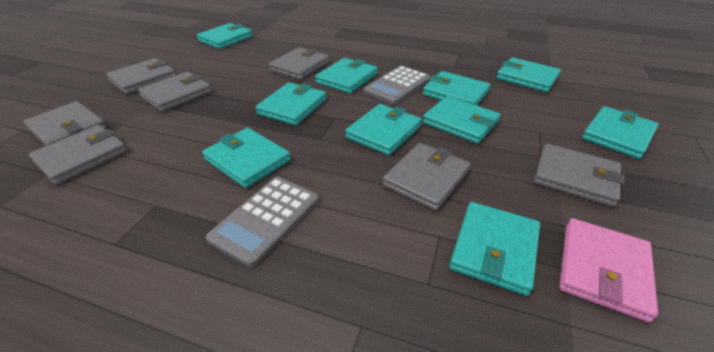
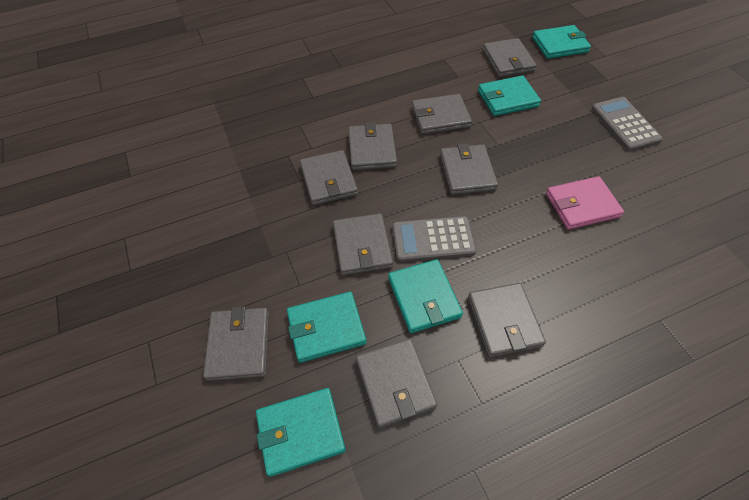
grey wallet: [24,101,107,146] [29,125,127,185] [106,58,176,94] [138,72,212,112] [269,47,329,80] [383,143,471,211] [534,144,625,207] = 7 -> [203,306,269,381] [300,150,358,205] [333,214,393,276] [348,122,397,170] [356,339,437,428] [412,94,472,134] [440,143,498,195] [468,283,546,358] [483,38,537,77] = 9
turquoise wallet: [197,23,253,49] [202,128,291,188] [255,83,326,126] [315,58,378,94] [345,104,422,155] [423,71,490,105] [423,96,500,144] [449,202,540,296] [497,57,561,92] [582,106,659,159] = 10 -> [256,388,346,477] [287,292,367,363] [388,259,463,333] [478,75,541,116] [532,25,591,59] = 5

